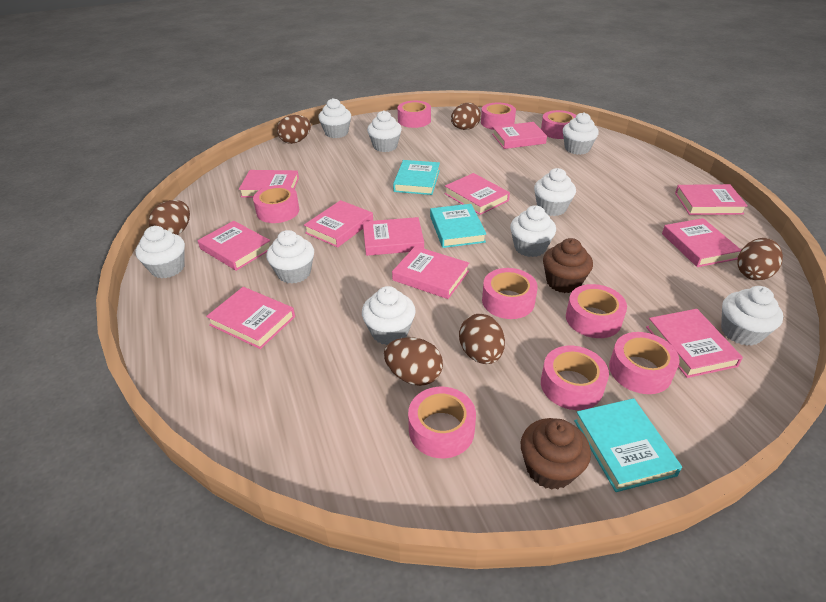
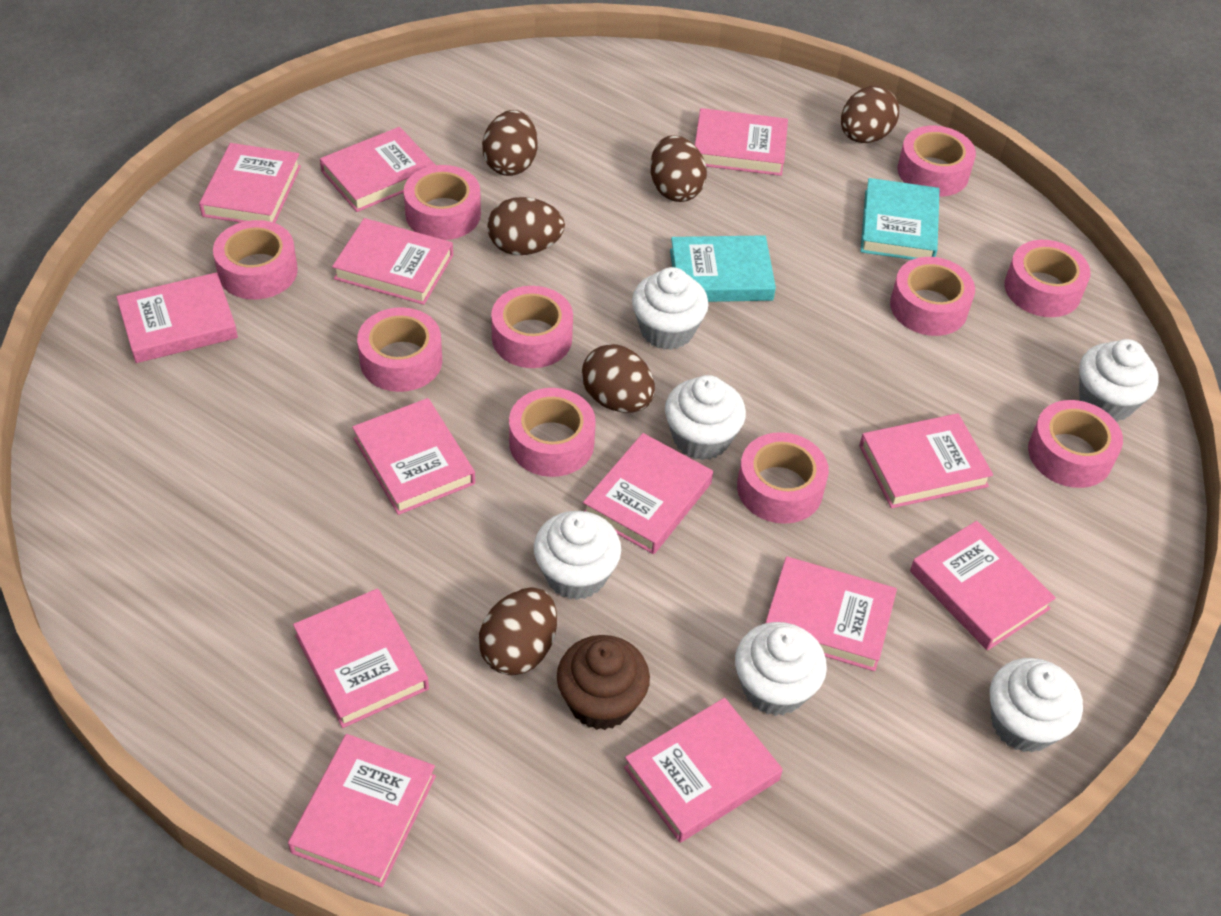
brown cupcake: [521,418,591,490] [543,238,593,293] = 2 -> [557,635,650,730] = 1
pink book: [198,221,270,271] [206,287,295,349] [239,170,299,198] [304,200,373,247] [363,217,424,256] [392,246,469,299] [445,173,510,215] [492,122,547,149] [646,309,743,378] [662,218,741,267] [675,184,748,215] = 11 -> [116,272,238,363] [199,143,301,223] [288,734,436,887] [293,589,429,728] [320,127,435,212] [332,218,453,305] [352,398,475,515] [583,433,713,554] [624,698,783,843] [695,108,788,176] [765,556,897,671] [859,414,993,508] [910,521,1056,650] = 13
pink tape: [253,185,299,223] [398,101,431,128] [408,387,476,458] [481,102,516,130] [482,268,538,319] [541,110,577,139] [541,346,609,410] [566,284,627,338] [609,332,679,394] = 9 -> [213,220,298,299] [357,307,442,392] [404,165,481,240] [491,286,573,368] [509,388,596,477] [737,432,829,524] [890,257,975,336] [898,126,976,197] [1004,240,1090,317] [1028,400,1123,488] = 10
turquoise book: [393,160,440,195] [430,204,487,248] [574,398,682,492] = 3 -> [670,235,776,302] [860,178,939,260] = 2
white cupcake: [135,226,185,278] [266,230,314,284] [318,98,351,138] [362,286,416,345] [367,110,402,152] [510,205,556,257] [534,168,576,216] [563,112,599,155] [721,286,783,346] = 9 -> [534,511,621,600] [632,267,708,350] [665,375,746,460] [735,622,827,716] [990,658,1083,753] [1079,339,1159,422] = 6

